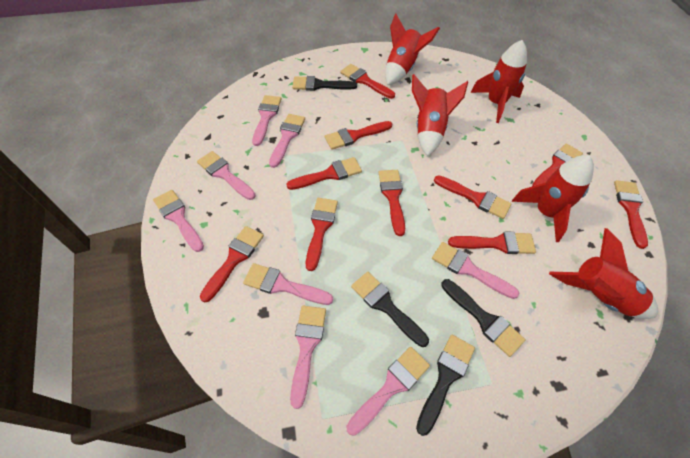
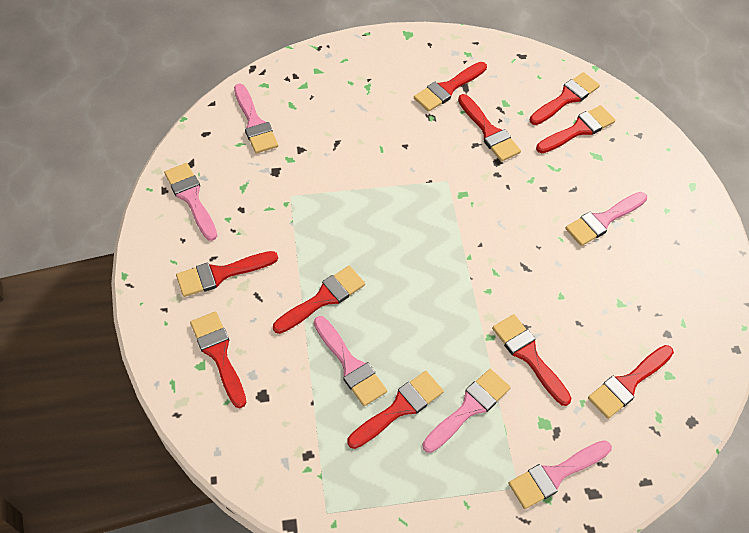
black brush: [292,76,357,91] [351,272,429,347] [416,335,475,436] [441,279,526,357] = 4 -> none = 0
pink brush: [153,190,204,252] [197,151,256,200] [243,263,333,305] [252,95,281,146] [269,114,305,168] [290,306,326,409] [346,347,430,436] [432,242,520,299] = 8 -> [164,163,217,241] [234,83,278,153] [314,316,387,406] [422,369,511,453] [508,440,612,509] [565,192,647,246] = 6
red rocket: [385,14,440,85] [412,74,468,156] [471,40,527,123] [512,155,594,242] [549,228,658,319] = 5 -> none = 0

